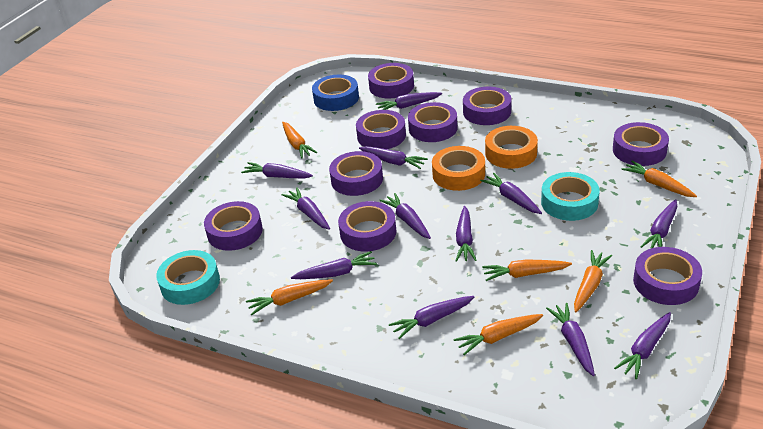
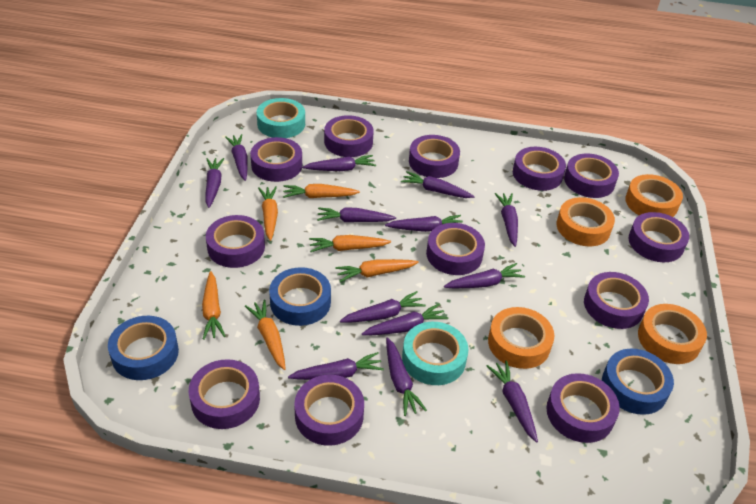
blue tape: [312,75,359,111] = 1 -> [108,316,179,380] [269,267,331,326] [602,349,674,415] = 3
orange tape: [432,146,485,191] [485,126,538,169] = 2 -> [488,307,554,369] [557,197,615,246] [625,174,683,217] [638,304,707,364] = 4
purple carrot: [241,162,313,178] [282,187,330,230] [291,251,377,279] [359,146,428,169] [376,92,442,110] [379,193,431,239] [389,296,474,339] [456,206,477,262] [480,173,542,214] [546,303,595,376] [614,312,671,379] [640,199,678,249] = 12 -> [205,158,225,208] [225,134,248,181] [288,352,384,380] [302,155,376,171] [317,207,396,222] [340,291,426,323] [362,303,448,335] [385,215,463,232] [386,338,427,416] [401,171,475,198] [444,263,525,288] [487,361,538,443] [495,193,518,247] = 13
purple tape: [204,201,263,251] [329,151,383,196] [338,201,396,252] [356,110,406,149] [368,63,414,98] [408,102,458,142] [463,87,511,125] [613,122,669,166] [633,247,702,305] = 9 -> [188,359,260,429] [206,215,265,268] [250,137,302,182] [294,375,364,446] [324,115,374,157] [409,135,460,178] [426,223,485,275] [513,147,566,191] [546,373,620,443] [564,153,619,198] [584,272,649,329] [628,212,689,262] = 12

